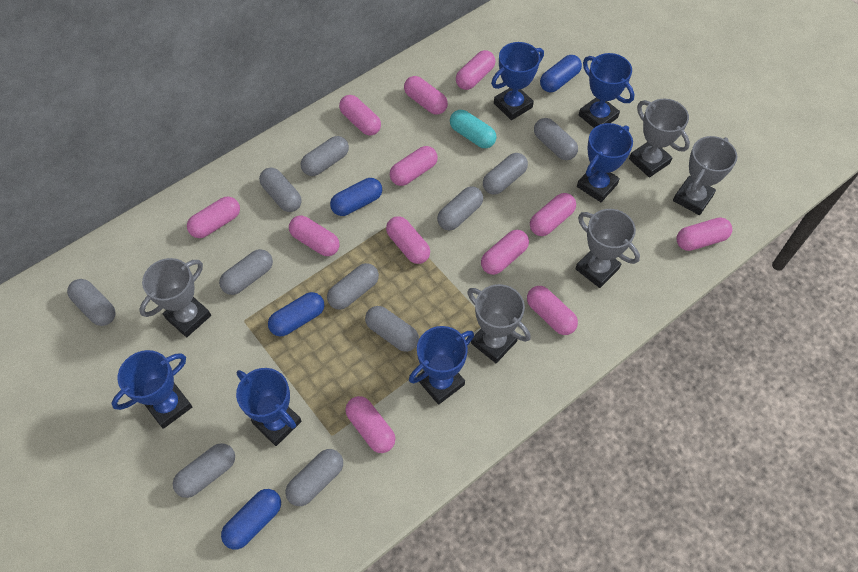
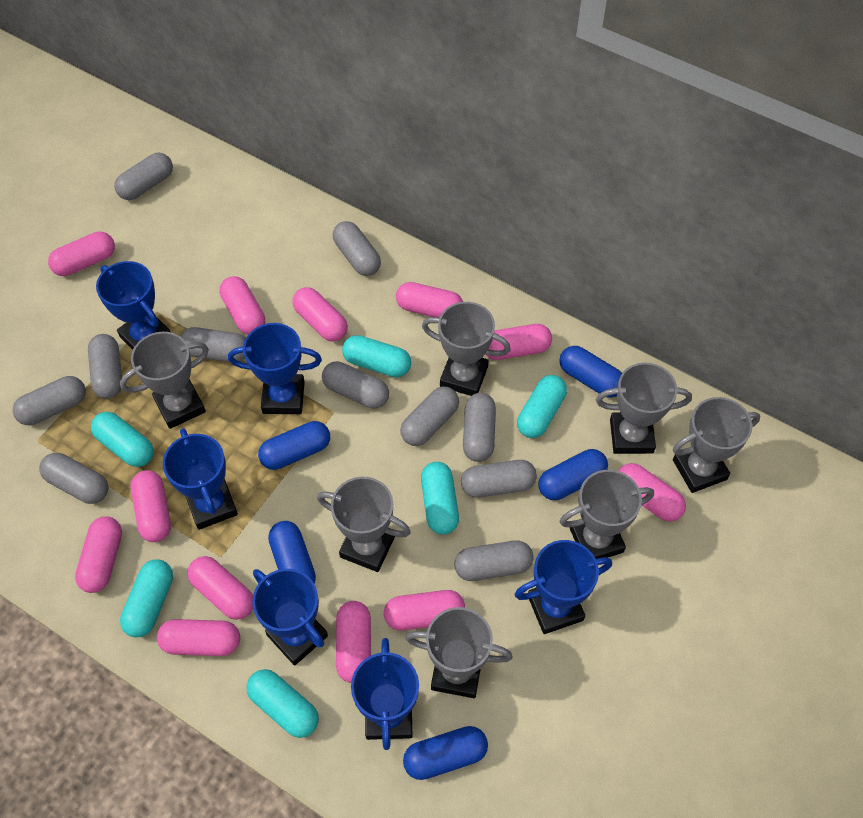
blue capsule: [221,489,281,550] [268,292,324,336] [330,178,382,216] [540,55,582,92] = 4 -> [258,421,330,470] [268,521,316,584] [403,726,488,780] [538,449,608,500] [559,346,622,398] = 5
grey trophy: [139,258,211,337] [467,284,531,363] [575,209,640,288] [629,98,690,178] [673,136,737,215] = 5 -> [120,332,209,429] [317,476,411,572] [405,607,513,698] [422,302,511,396] [559,470,654,559] [596,363,692,454] [673,397,760,493] = 7
turquoise capsule: [450,110,496,148] = 1 -> [91,412,154,467] [120,559,173,638] [247,669,319,738] [342,335,411,377] [421,462,459,535] [517,375,567,438] = 6

